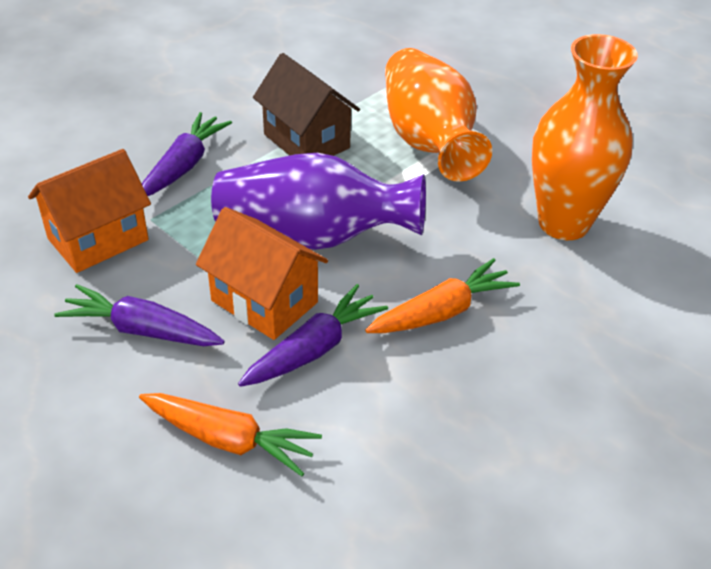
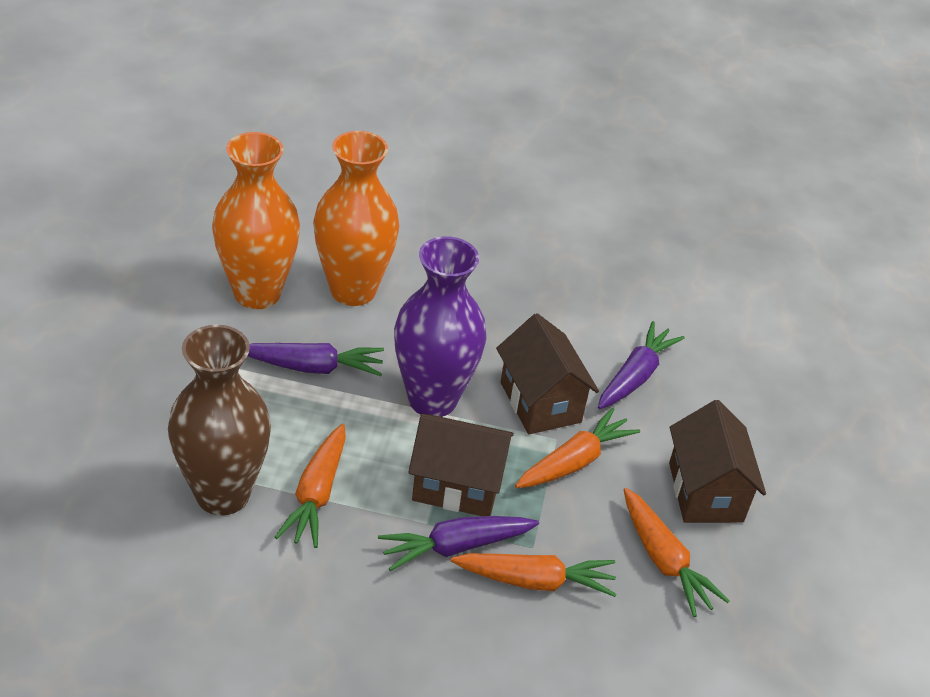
brown house: [253,53,360,156] = 1 -> [408,414,514,516] [496,313,599,434] [669,400,766,523] = 3
brown vase: none = 0 -> [168,325,271,515] = 1
orange carrot: [139,393,322,476] [365,258,520,333] = 2 -> [275,424,346,548] [451,553,616,597] [515,408,640,488] [623,488,730,617] = 4
orange house: [28,149,151,273] [196,207,328,340] = 2 -> none = 0

